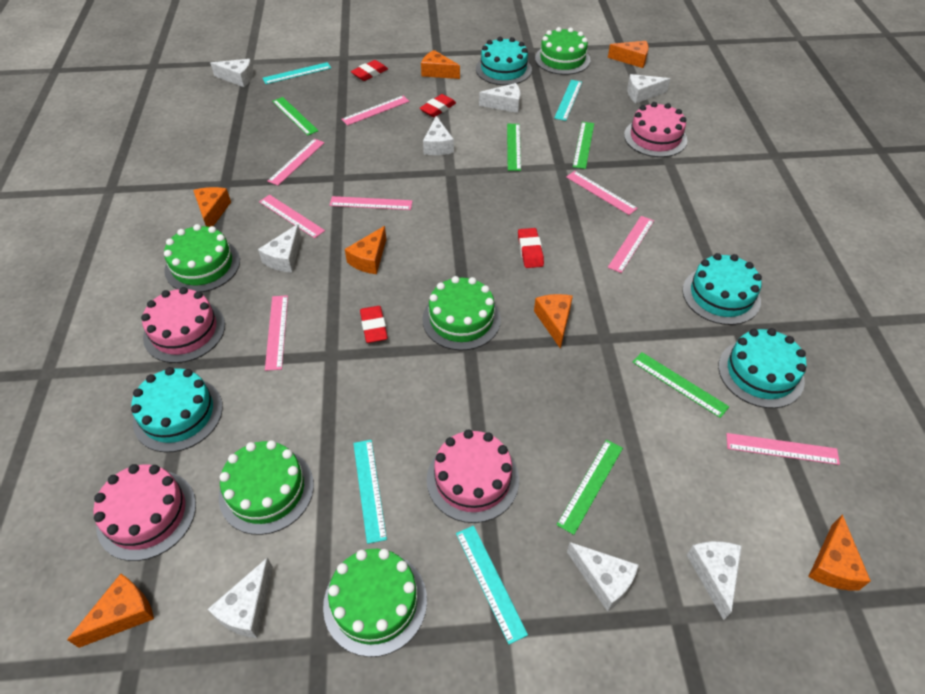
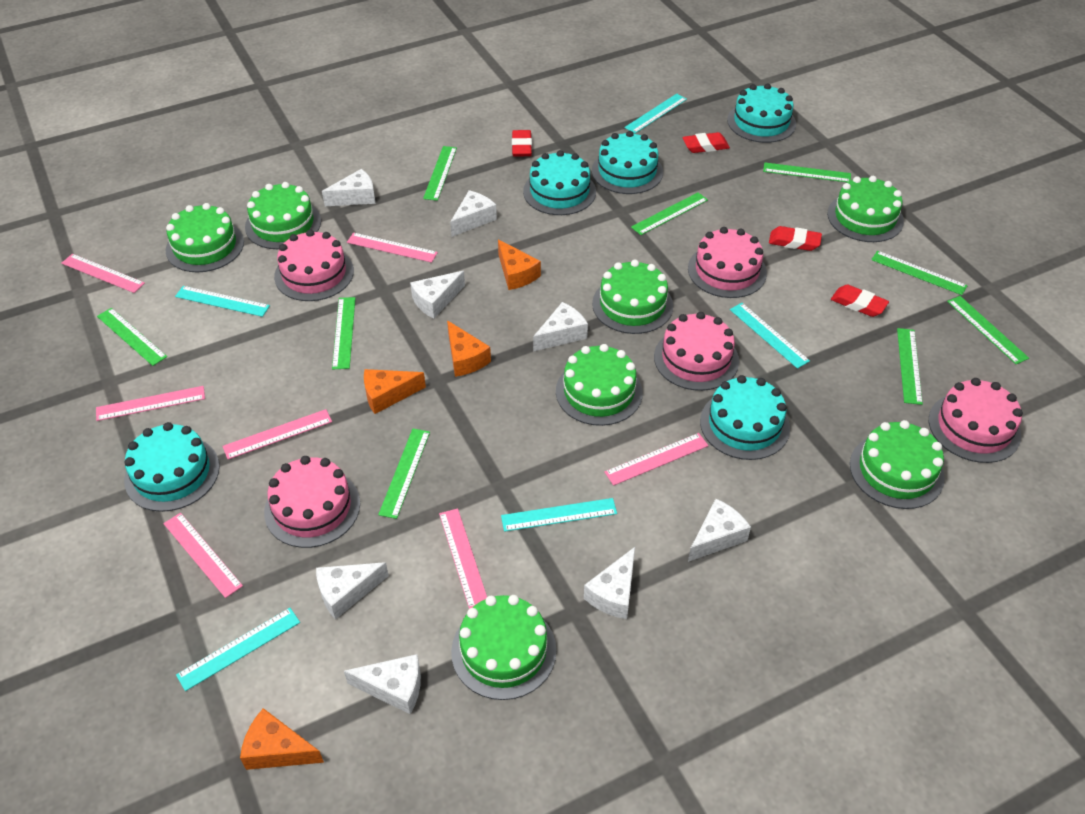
green cake: [164,224,240,292] [219,440,314,535] [323,549,427,657] [422,276,501,350] [535,27,591,75] = 5 -> [165,203,244,272] [245,182,321,249] [451,595,556,700] [556,344,643,426] [592,260,673,334] [827,176,904,242] [850,420,945,509] = 7
green ruler: [272,97,318,136] [507,124,521,171] [557,440,623,535] [573,122,594,169] [633,352,729,418] = 5 -> [97,308,167,366] [332,297,355,369] [378,429,430,519] [423,146,457,201] [631,192,708,235] [763,162,851,182] [871,251,968,295] [897,328,923,405] [947,296,1029,364] = 9
orange cheese: [67,574,154,648] [193,187,231,227] [345,226,386,274] [421,50,460,79] [534,294,573,349] [608,41,649,68] [808,515,871,590] = 7 -> [240,708,324,770] [364,369,426,414] [447,320,491,377] [498,239,541,290] = 4
pink cake: [93,464,196,561] [141,287,225,363] [427,430,519,523] [624,102,687,157] = 4 -> [264,456,360,548] [274,230,354,301] [654,312,739,391] [688,227,767,298] [929,378,1023,463] = 5
pink ruler: [259,195,325,238] [265,295,288,371] [267,139,325,185] [329,196,412,210] [341,96,410,126] [566,171,638,215] [608,216,654,273] [726,433,840,465] = 8 -> [61,254,145,293] [96,386,205,421] [163,513,243,598] [222,409,332,459] [347,232,438,263] [439,508,487,609] [604,433,709,486] = 7
turquoise cake: [131,367,223,452] [476,37,532,85] [683,253,762,325] [718,328,807,408] = 4 -> [124,422,220,512] [523,150,596,215] [592,131,663,194] [700,375,790,460] [727,83,796,143] = 5
turquoise ruler: [262,62,331,84] [353,440,387,544] [456,525,528,644] [554,80,582,121] = 4 -> [175,286,270,317] [176,608,300,691] [501,498,617,532] [624,94,687,133] [730,303,810,369] = 5

